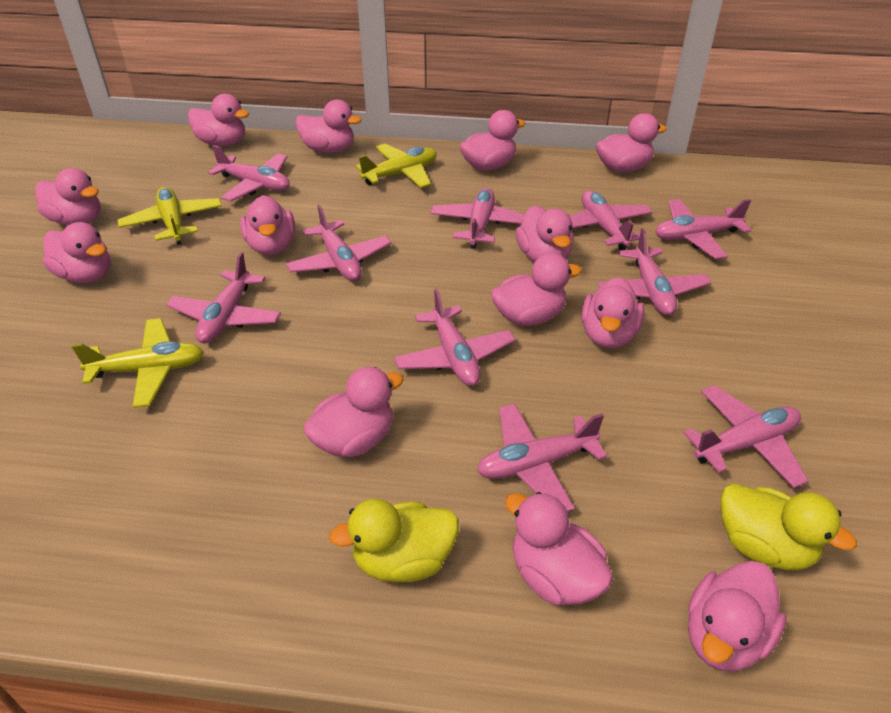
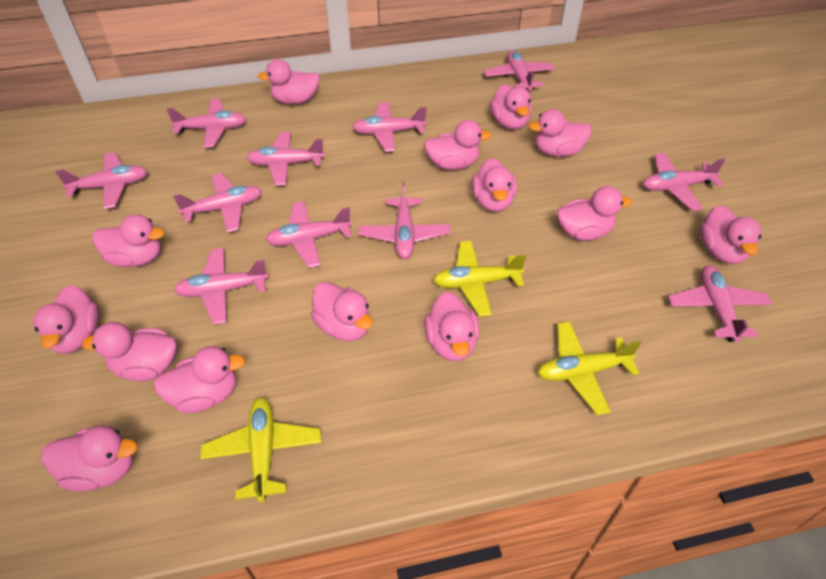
pink duck: [35,168,101,225] [43,222,111,283] [188,94,249,146] [240,195,295,255] [295,100,362,153] [303,367,404,458] [460,110,526,171] [491,253,582,326] [505,492,613,606] [515,205,573,262] [581,277,645,348] [596,113,667,173] [688,561,787,672] = 13 -> [33,285,100,354] [42,426,137,491] [82,322,177,381] [92,214,164,267] [153,346,245,413] [258,59,320,105] [311,282,373,341] [424,120,491,170] [424,292,479,361] [472,158,517,212] [490,84,532,130] [529,109,592,157] [557,186,632,241] [699,205,761,264] = 14
pink plane: [166,252,281,344] [208,145,290,202] [286,204,392,281] [394,288,516,386] [430,188,525,249] [477,404,607,512] [570,191,652,250] [598,228,711,316] [655,199,751,259] [683,385,809,488] = 10 -> [55,152,148,209] [166,99,246,148] [173,173,262,233] [174,248,269,325] [247,131,325,186] [266,201,352,268] [353,102,427,152] [358,182,451,259] [484,50,555,93] [643,153,726,211] [668,265,772,342] = 11
yellow duck: [329,498,459,582] [720,483,857,570] = 2 -> none = 0

